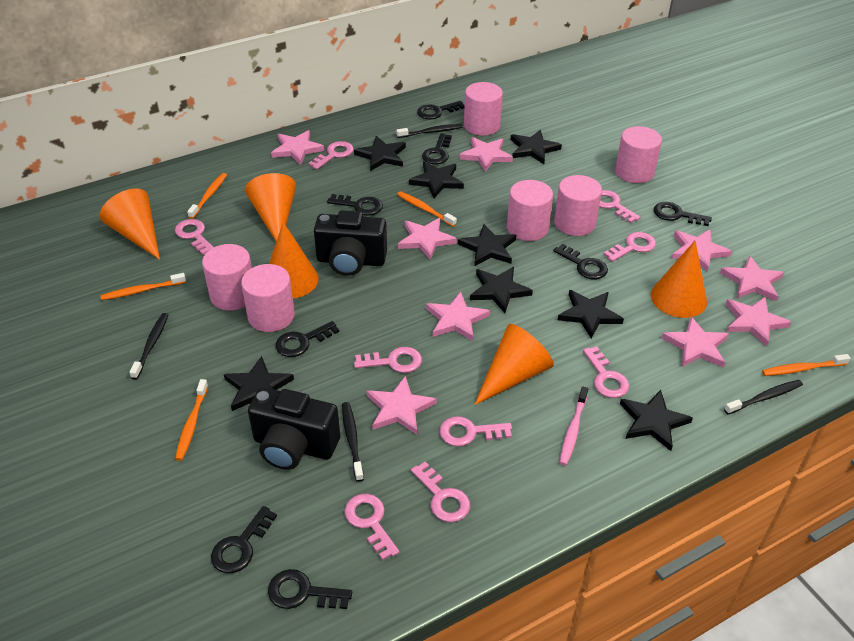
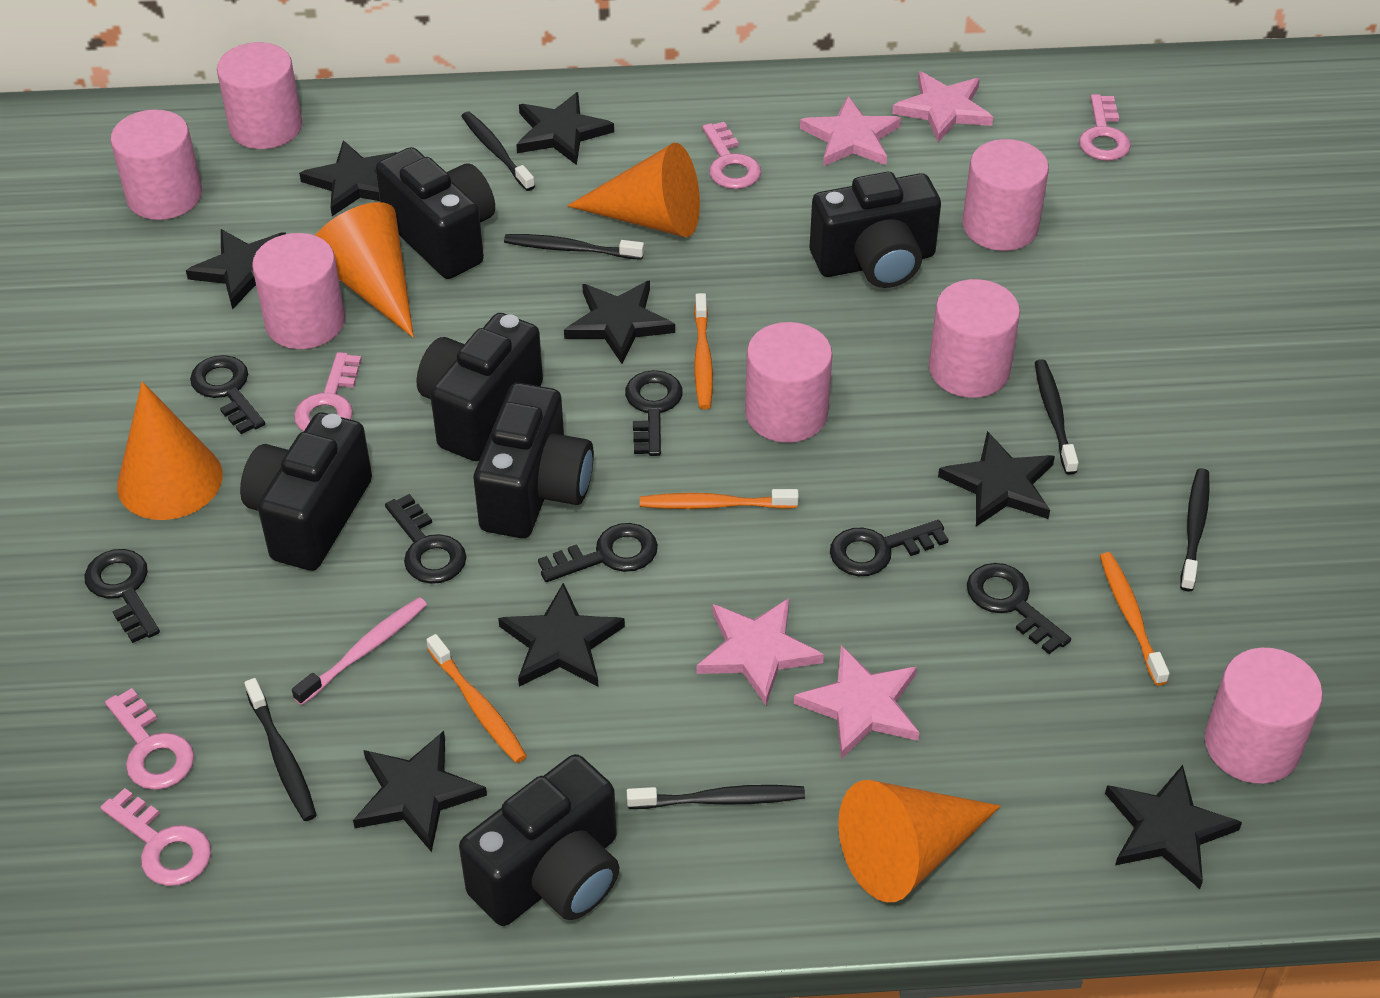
black camera: [248,387,340,470] [314,210,387,276] = 2 -> [240,412,372,571] [375,147,495,279] [417,313,543,461] [459,754,620,926] [474,383,594,538] [810,172,941,288] = 6
black key: [211,506,277,573] [268,569,352,609] [276,321,339,357] [327,194,383,216] [417,101,465,119] [422,133,452,164] [553,244,608,279] [654,202,712,226] = 8 -> [84,549,160,643] [190,355,265,434] [385,494,467,584] [538,523,658,582] [625,370,683,456] [830,520,949,576] [967,563,1071,654] = 7
black toothbrush: [129,313,168,379] [342,402,364,482] [396,124,463,138] [724,380,803,414] = 4 -> [244,678,317,821] [462,112,535,191] [504,234,644,260] [627,785,805,809] [1035,359,1079,475] [1180,468,1210,592] = 6
orange cone: [100,188,160,260] [245,173,296,241] [269,222,318,299] [474,324,554,405] [651,240,707,318] = 5 -> [117,381,223,520] [315,202,414,338] [567,143,700,237] [838,780,1001,902] = 4
orange toothbrush: [100,273,186,300] [175,379,208,461] [187,173,227,219] [397,191,457,227] [762,354,851,376] = 5 -> [426,634,527,763] [640,489,799,509] [694,293,713,409] [1100,552,1169,686] = 4
pink cylinder: [202,244,252,311] [241,264,295,332] [464,82,503,136] [507,180,553,241] [554,175,602,236] [615,126,662,183] = 6 -> [110,109,202,220] [217,42,302,149] [252,233,345,349] [745,322,833,443] [929,279,1020,398] [962,139,1049,251] [1205,648,1323,784] = 7
pink key: [175,219,214,255] [309,141,354,170] [344,494,399,560] [354,347,422,373] [411,462,470,522] [439,416,512,446] [583,346,629,398] [599,190,641,223] [603,232,656,262] = 9 -> [100,788,211,886] [105,688,194,790] [294,352,362,432] [702,122,761,189] [1079,94,1131,161] = 5
pink star: [271,130,324,165] [367,376,437,435] [398,218,457,260] [426,292,490,341] [459,137,513,172] [662,317,729,367] [671,230,732,272] [720,256,784,301] [726,297,791,347] = 9 -> [697,598,824,705] [794,645,920,759] [800,96,901,166] [892,71,993,142] = 4

